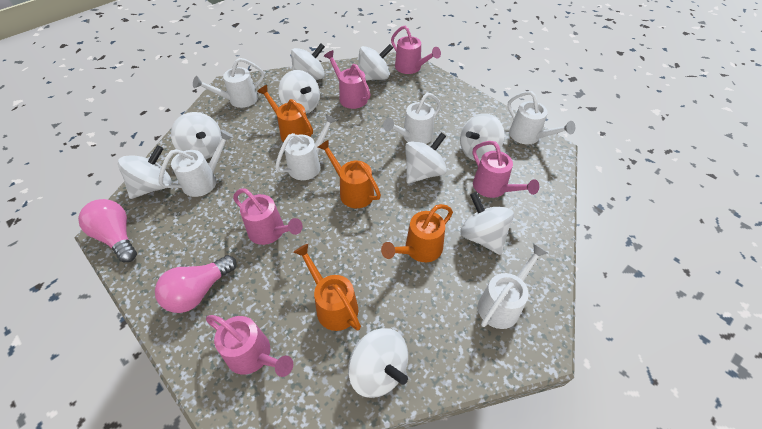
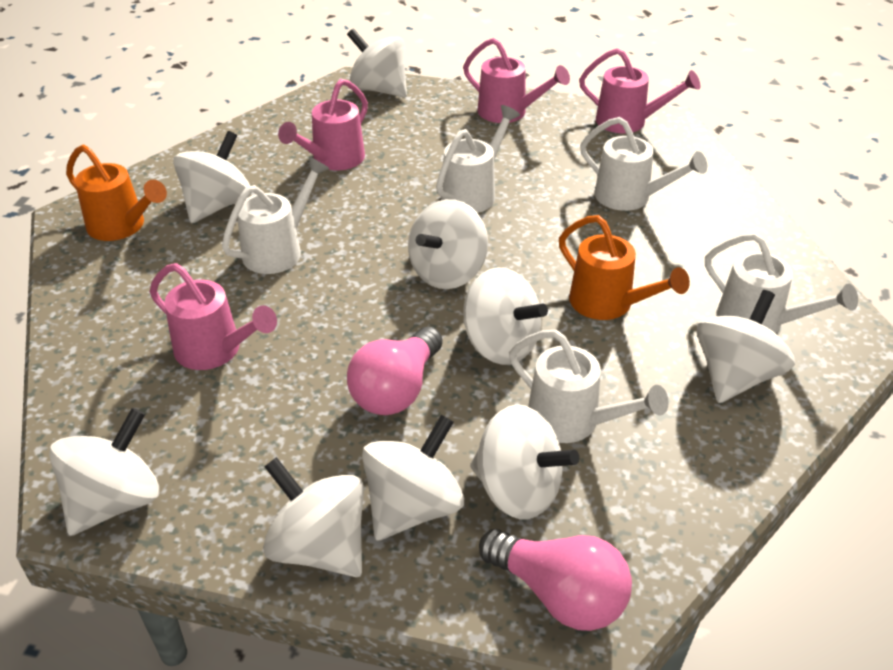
orange watering can: [257,85,313,142] [293,244,361,331] [318,139,381,208] [381,204,453,262] = 4 -> [66,145,167,241] [559,215,690,320] = 2
pink watering can: [206,315,293,377] [233,188,303,245] [324,50,371,109] [391,25,441,74] [473,141,539,198] = 5 -> [150,263,277,370] [278,79,368,170] [463,38,570,123] [579,48,700,133] = 4
white watering can: [159,130,233,197] [193,58,265,108] [275,114,337,180] [383,93,441,144] [478,243,548,329] [507,91,575,145] = 6 -> [222,157,330,274] [436,105,520,213] [509,330,669,443] [580,117,707,211] [705,233,858,333] = 5

